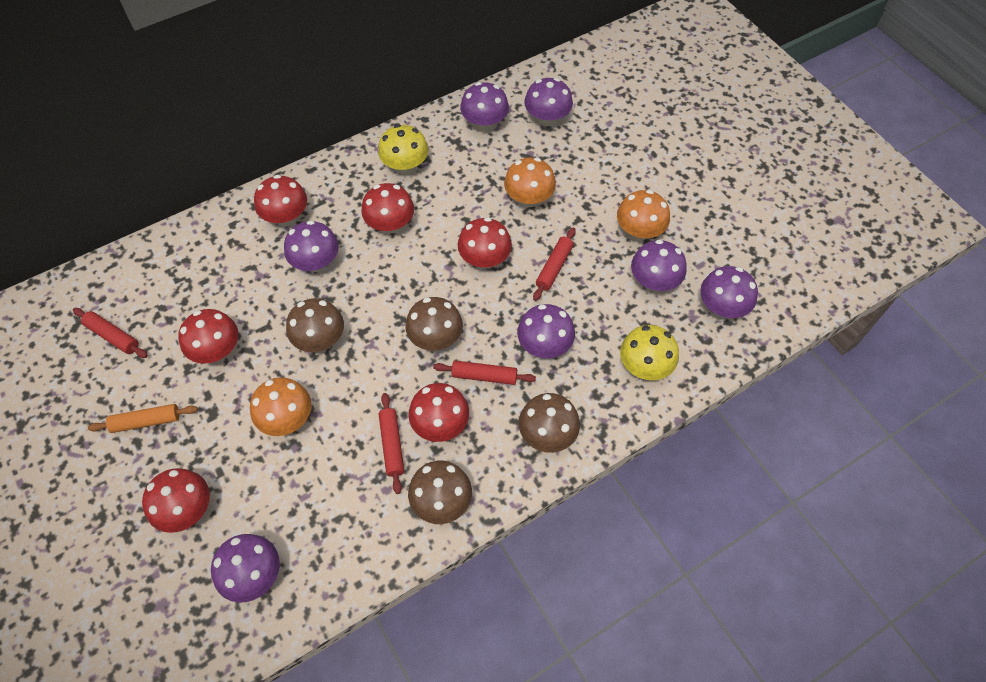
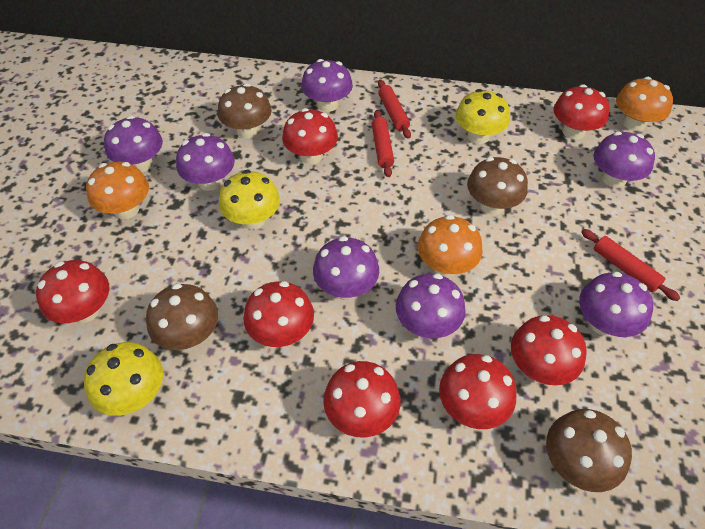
orange rolling pin: [88,404,198,433] = 1 -> none = 0
red mushroom: [142,468,210,533] [178,309,238,364] [254,175,307,226] [361,183,414,234] [409,383,469,442] [458,217,512,269] = 6 -> [36,260,109,323] [244,281,314,347] [282,108,338,164] [323,361,401,438] [439,354,517,429] [511,315,587,385] [553,84,610,140] = 7
red rolling pin: [73,308,148,358] [379,393,404,494] [433,361,536,385] [533,228,576,301] = 4 -> [372,110,394,177] [378,80,411,139] [581,229,680,301] = 3
yellow mushroom: [378,124,428,174] [620,325,679,380] = 2 -> [84,342,163,416] [219,170,280,229] [455,89,510,144] = 3

